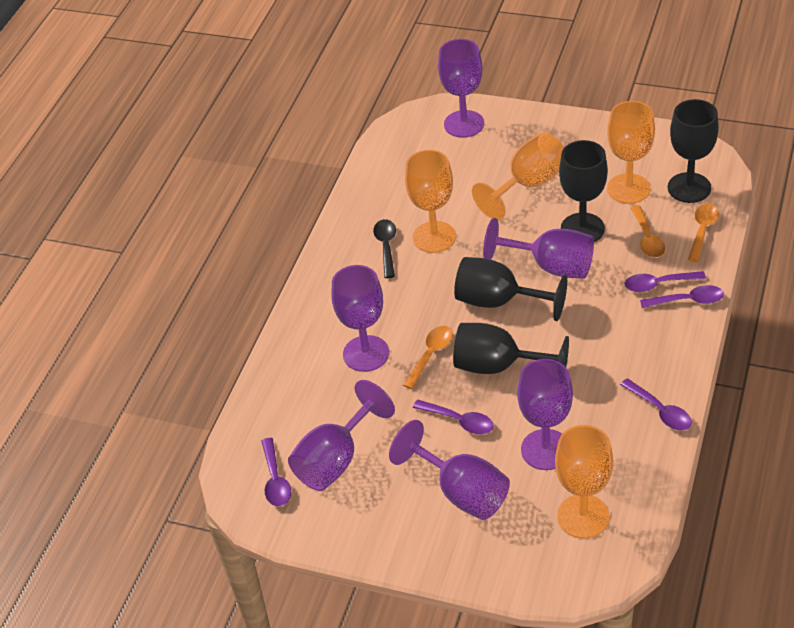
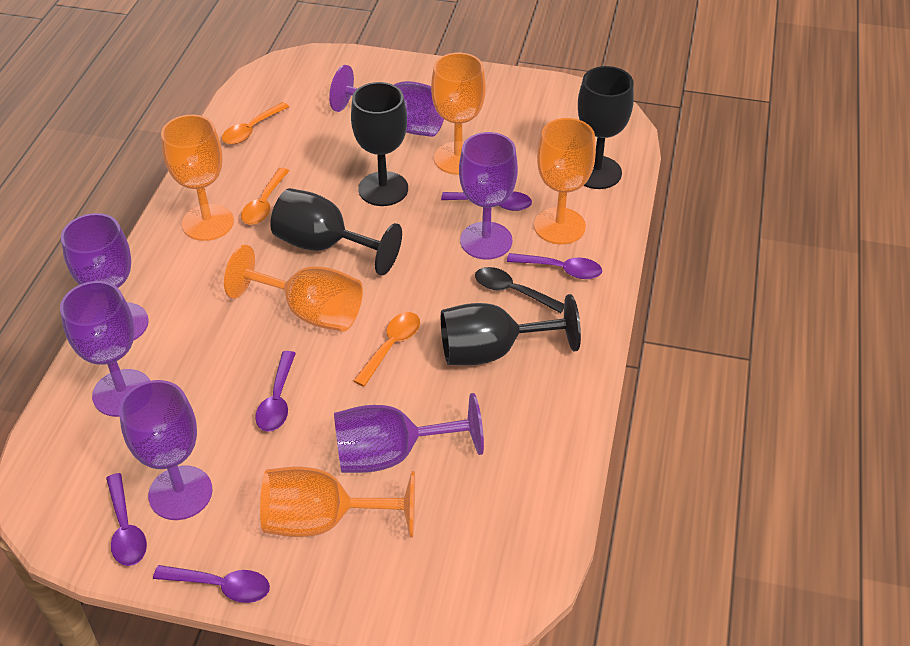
orange goblet: [405,150,456,253] [472,132,564,220] [555,425,613,539] [607,101,655,204] = 4 -> [161,115,234,241] [224,244,363,332] [260,467,415,537] [431,53,486,175] [534,118,596,244] = 5

